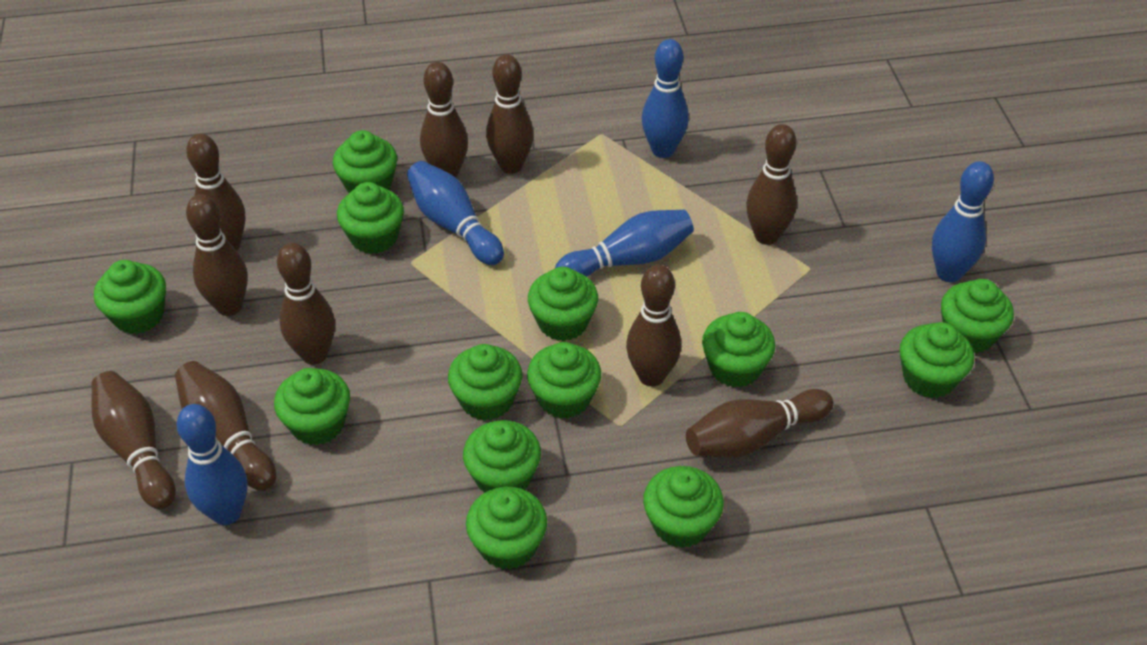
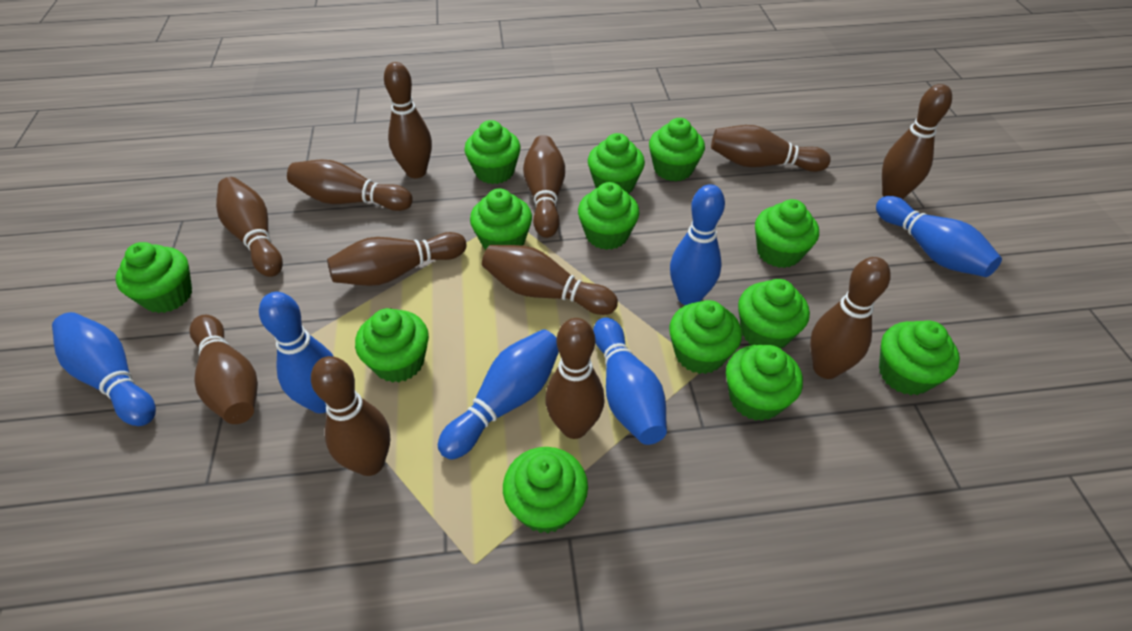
blue bowling pin: [177,404,248,525] [407,161,504,265] [555,210,694,277] [642,39,689,158] [932,161,994,282] = 5 -> [52,312,156,426] [259,292,334,413] [438,329,559,459] [593,317,667,445] [670,184,725,305] [876,196,1002,277] = 6
brown bowling pin: [91,371,176,509] [175,361,276,491] [186,134,245,250] [186,195,248,316] [277,243,335,365] [420,62,468,178] [486,54,534,174] [626,265,681,387] [686,389,834,458] [746,124,797,245] = 10 -> [190,315,258,424] [216,177,283,277] [287,159,413,211] [311,356,390,476] [327,232,466,286] [384,62,432,178] [482,245,618,315] [523,135,565,238] [545,318,605,439] [711,125,831,172] [810,257,891,379] [882,84,952,199] = 12

